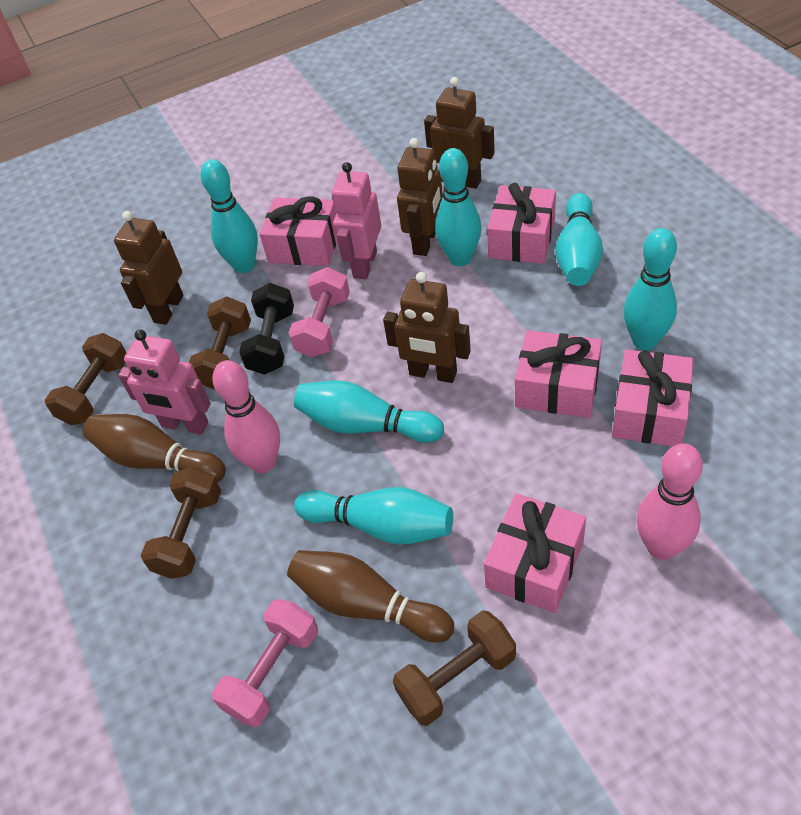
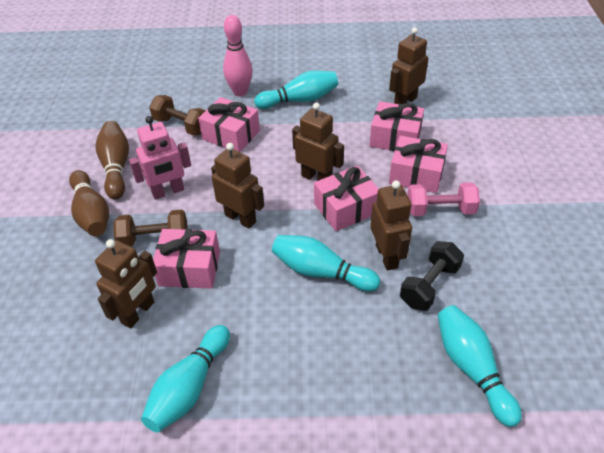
brown dumbbell: [45,333,127,426] [141,467,221,579] [189,297,251,389] [393,611,516,726] = 4 -> [113,209,188,247] [149,95,206,136] = 2
brown robot: [114,211,184,325] [383,272,471,383] [397,138,443,256] [424,77,495,189] = 4 -> [95,239,157,329] [211,143,264,229] [292,102,344,181] [370,180,412,271] [389,27,429,104] = 5
pink bowling pin: [213,360,280,473] [637,443,703,560] = 2 -> [223,15,253,96] = 1
pink dumbbell: [212,599,318,727] [289,267,350,358] = 2 -> [407,182,480,216] = 1
pink robot: [118,329,211,435] [332,162,381,279] = 2 -> [129,116,191,200] = 1
turquoise bowling pin: [201,159,258,273] [294,380,444,443] [294,487,453,545] [435,148,481,266] [555,193,603,286] [623,228,677,350] = 6 -> [141,325,230,433] [254,71,338,109] [272,235,380,292] [438,305,522,427] = 4

